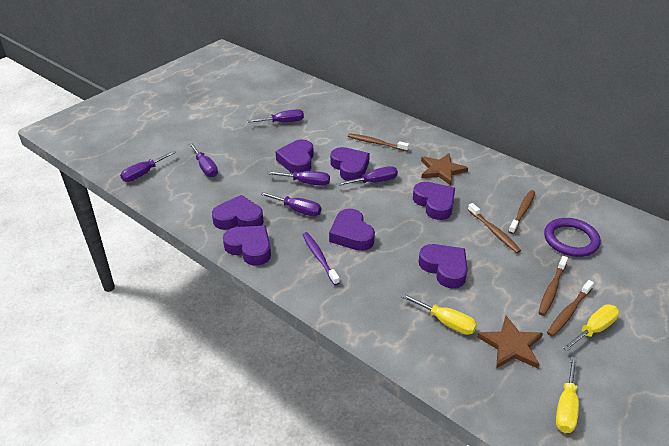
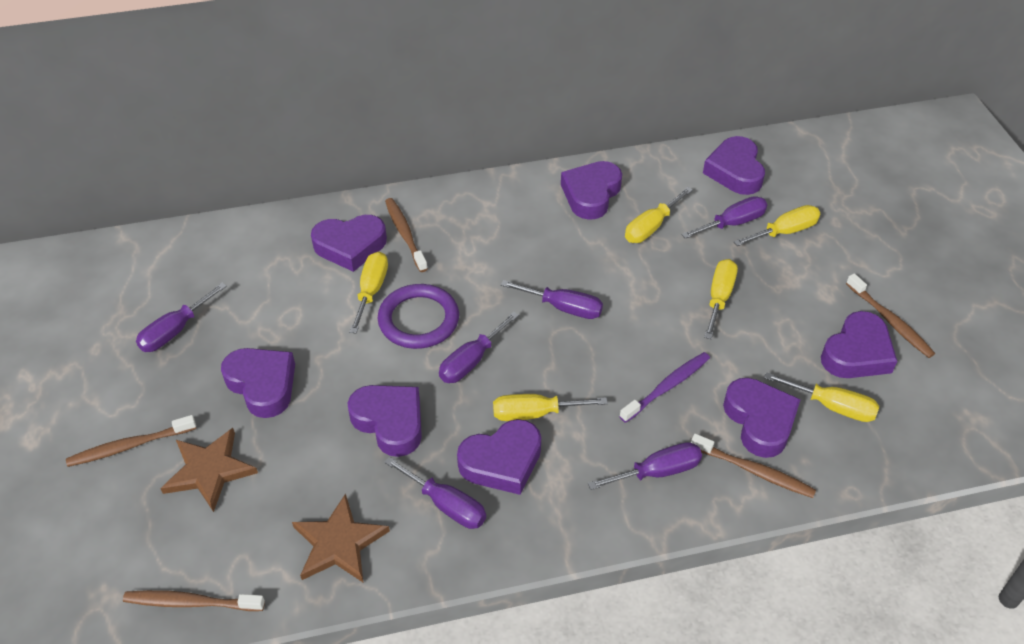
purple heart: [212,195,264,230] [223,226,271,266] [275,139,314,174] [329,209,375,251] [330,147,370,181] [413,182,455,220] [418,244,468,288] = 7 -> [221,348,295,418] [311,215,387,272] [348,385,422,457] [457,419,541,495] [561,161,622,220] [703,136,765,195] [723,378,801,458] [821,311,897,378] = 8
yellow screwdriver: [401,294,477,335] [556,356,579,433] [562,305,619,351] = 3 -> [349,252,388,334] [493,394,608,421] [625,187,693,243] [704,259,738,339] [734,205,820,246] [764,372,879,422] = 6

